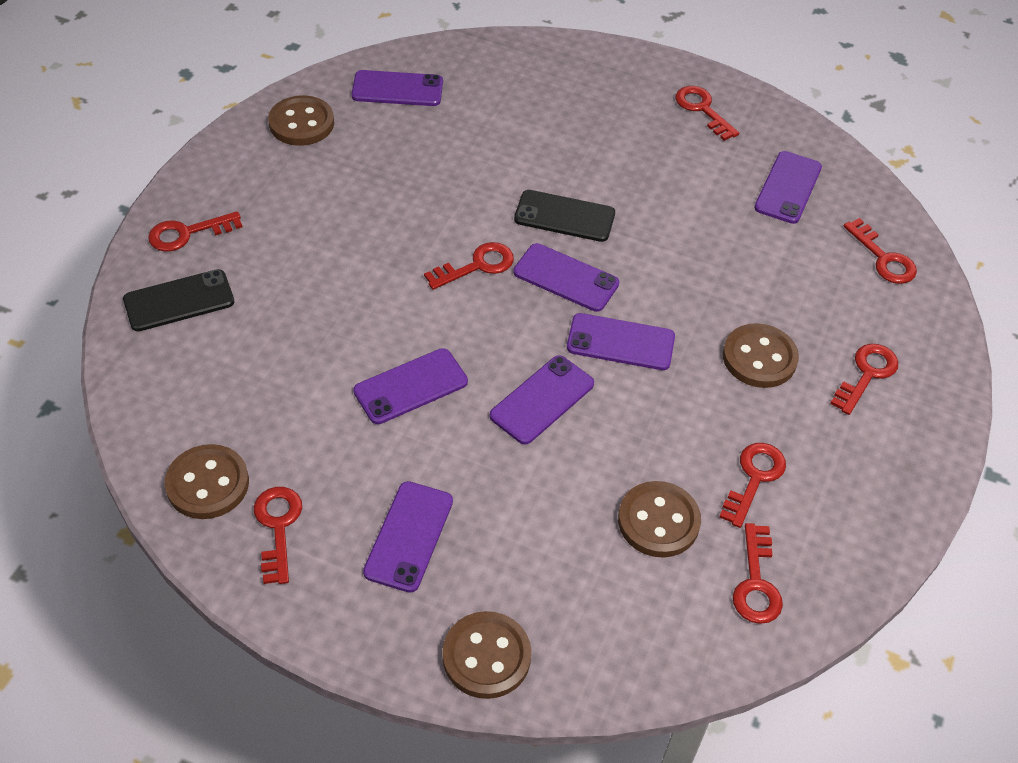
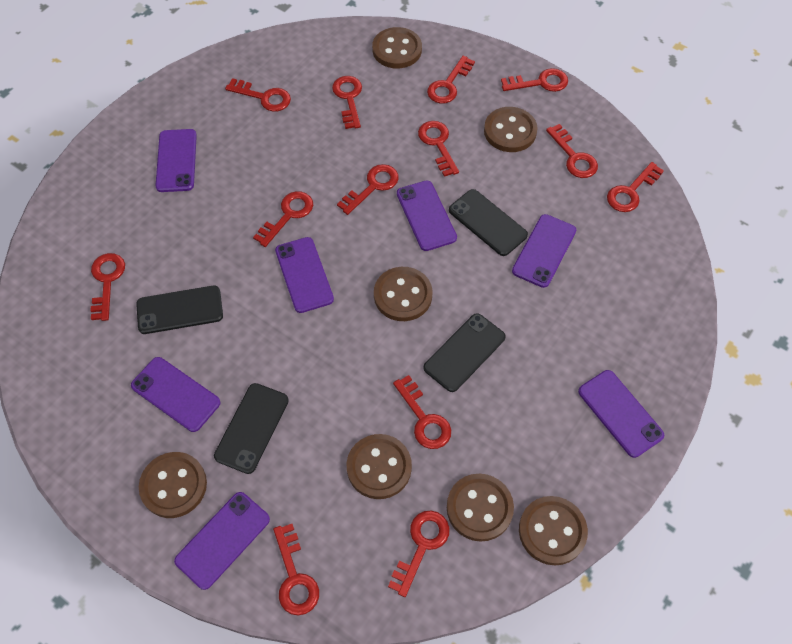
black phone: [123,269,234,331] [514,190,615,242] = 2 -> [136,286,223,334] [214,383,289,474] [424,313,506,392] [449,189,528,256] = 4
brown button: [165,444,249,519] [268,95,334,146] [442,611,531,699] [618,481,701,558] [723,323,799,388] = 5 -> [139,452,207,518] [347,434,412,499] [372,27,422,68] [374,267,432,321] [447,474,514,542] [484,107,538,152] [519,496,588,565] = 7
red key: [148,211,242,252] [254,487,302,584] [424,242,514,290] [676,86,739,141] [719,443,786,528] [733,523,783,624] [830,344,898,415] [843,218,917,284] = 8 -> [90,253,125,321] [225,78,291,112] [253,191,313,247] [273,524,319,615] [332,76,362,129] [337,164,399,215] [388,510,450,597] [393,375,451,449] [418,121,459,177] [427,56,475,104] [501,68,568,92] [546,124,598,178] [607,162,664,212] = 13

